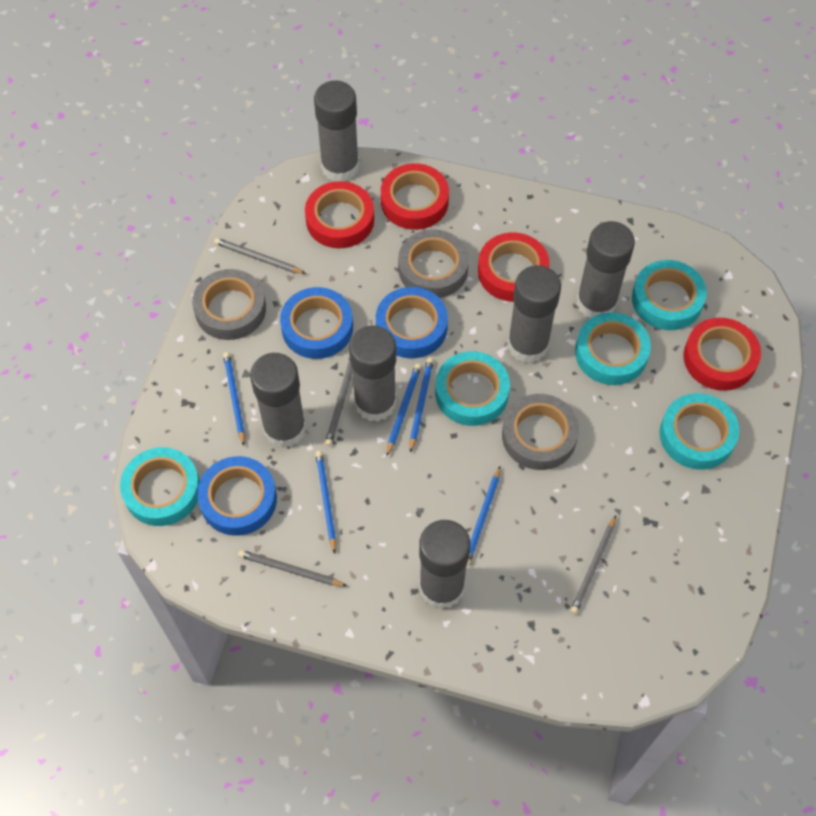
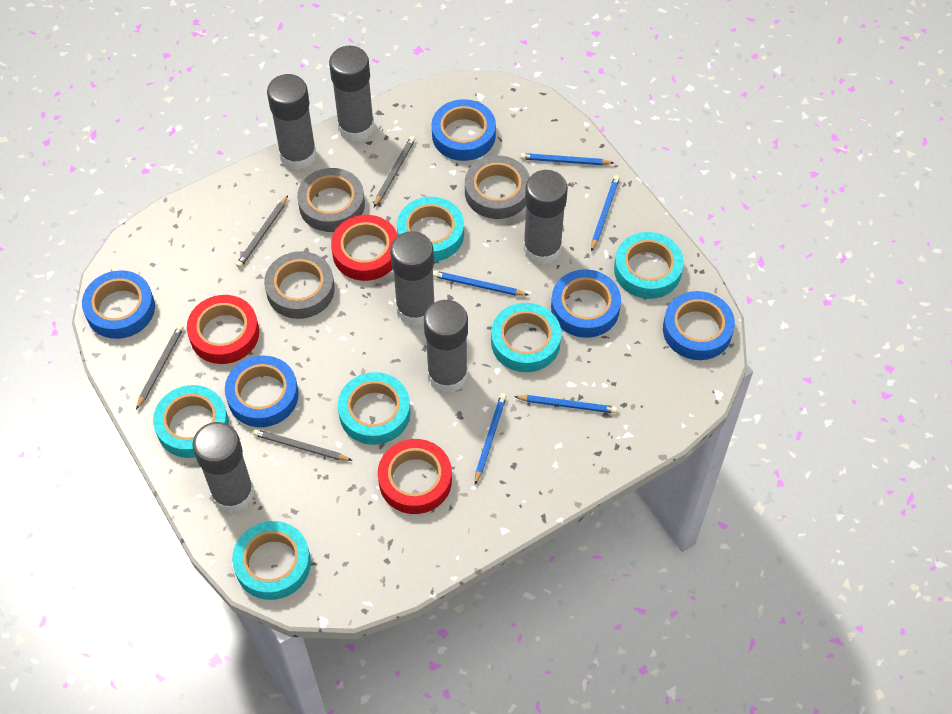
blue tape: [197,456,277,535] [280,287,353,359] [376,287,448,358] = 3 -> [82,270,155,339] [225,356,299,427] [432,99,496,161] [551,269,621,338] [663,291,735,360] = 5
red tape: [305,181,374,248] [381,163,449,230] [478,232,549,302] [683,318,761,391] = 4 -> [187,295,259,364] [331,215,398,281] [378,439,452,514] = 3
turquoise tape: [120,447,200,526] [435,351,510,426] [575,312,651,385] [632,260,707,330] [659,393,739,470] = 5 -> [153,385,229,458] [232,521,311,600] [338,372,411,445] [397,197,464,262] [491,303,561,372] [614,232,684,299] = 6

